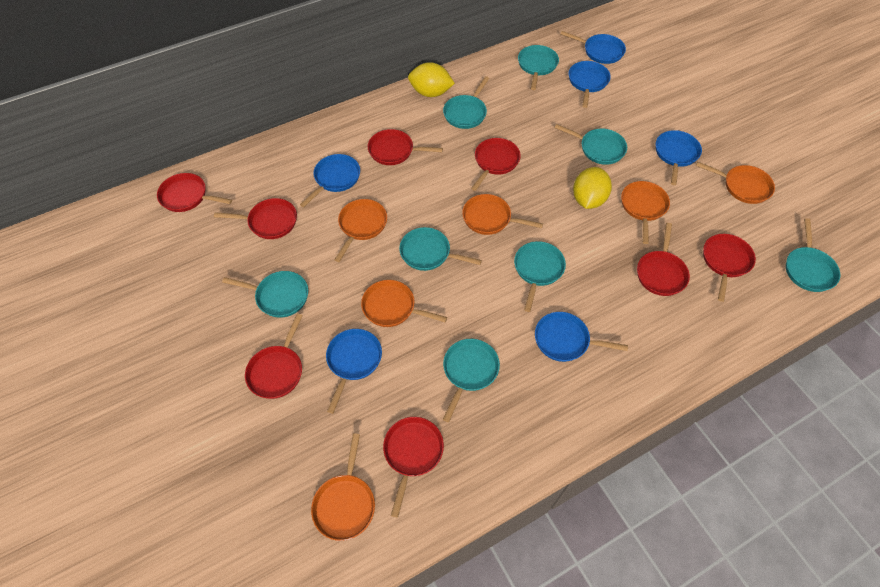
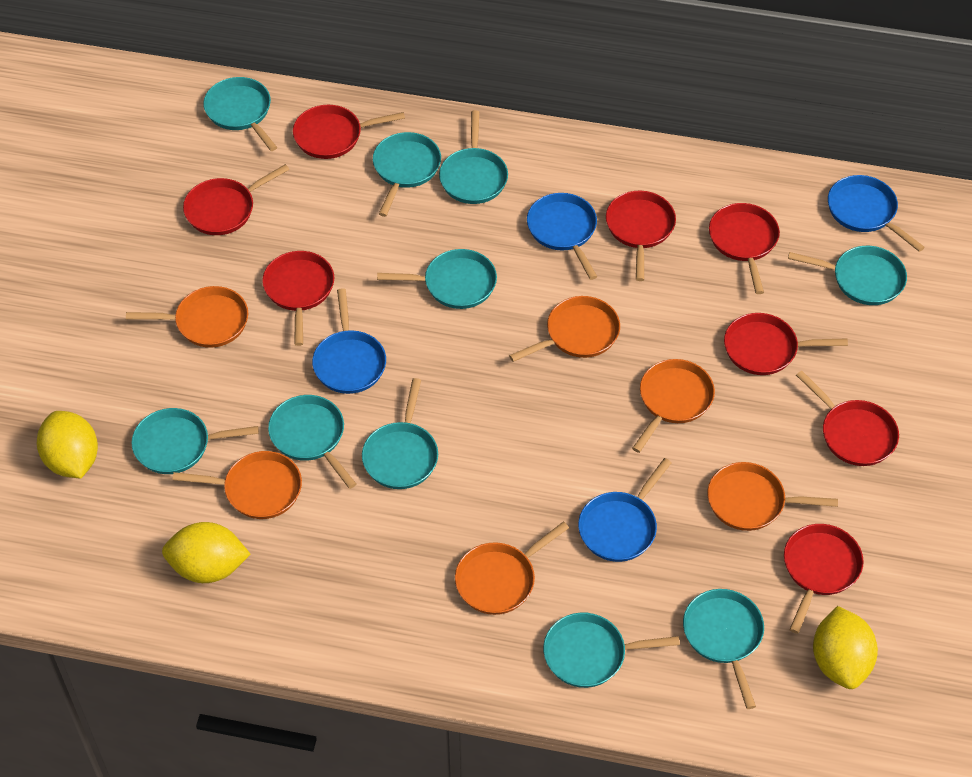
blue pan: [300,154,360,207] [326,329,382,413] [535,312,628,362] [560,31,626,64] [569,61,611,108] [656,130,702,185] = 6 -> [312,288,386,394] [527,193,597,280] [578,458,672,562] [828,175,925,252] = 4
turquoise pan: [222,271,308,318] [399,227,482,271] [442,339,500,422] [443,76,489,129] [514,241,566,312] [518,45,559,90] [555,124,627,165] [786,218,840,292] = 8 -> [131,408,259,474] [203,77,277,151] [268,395,356,489] [362,378,438,489] [373,132,441,217] [377,249,497,309] [439,110,508,204] [543,613,680,688] [683,589,764,709] [788,246,907,305] = 10
yellow lemon: [408,62,455,97] [573,167,612,209] = 2 -> [37,411,98,478] [162,522,251,583] [813,606,878,689] = 3

